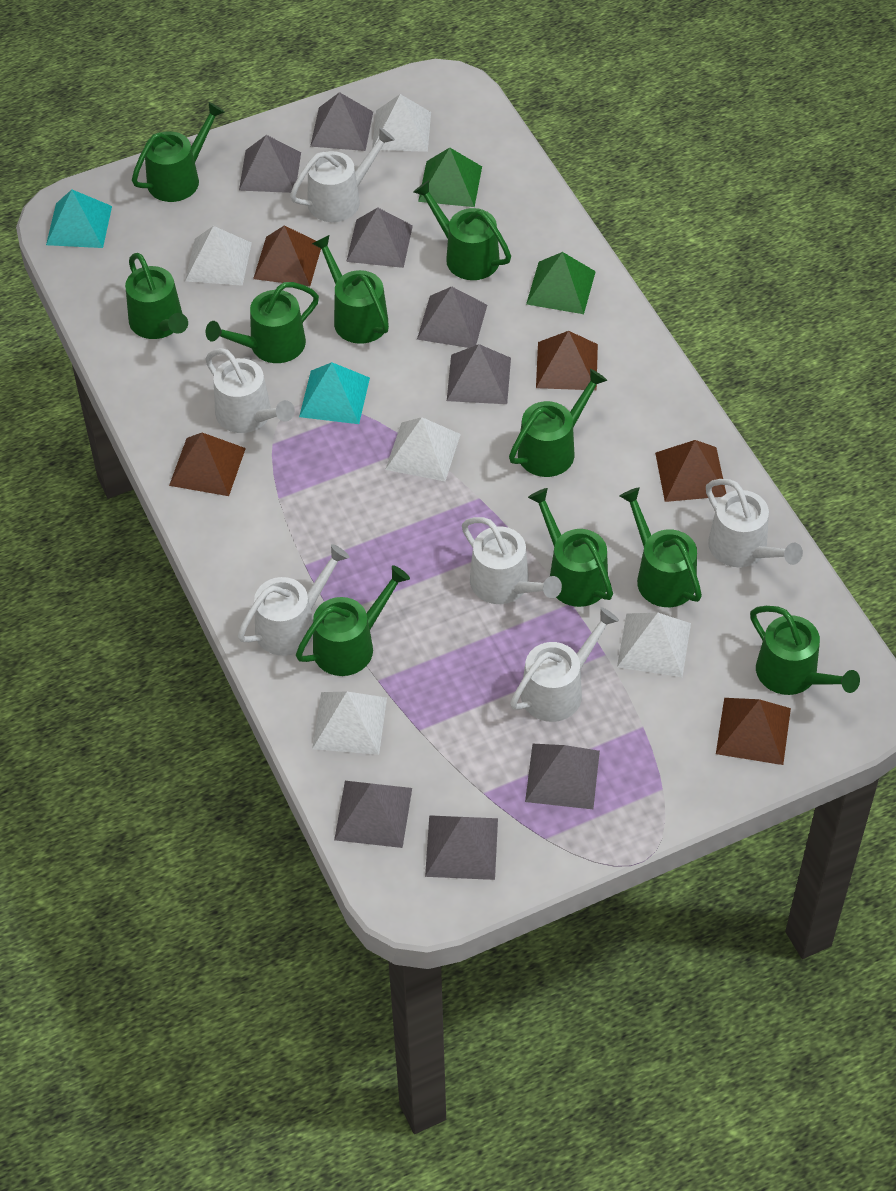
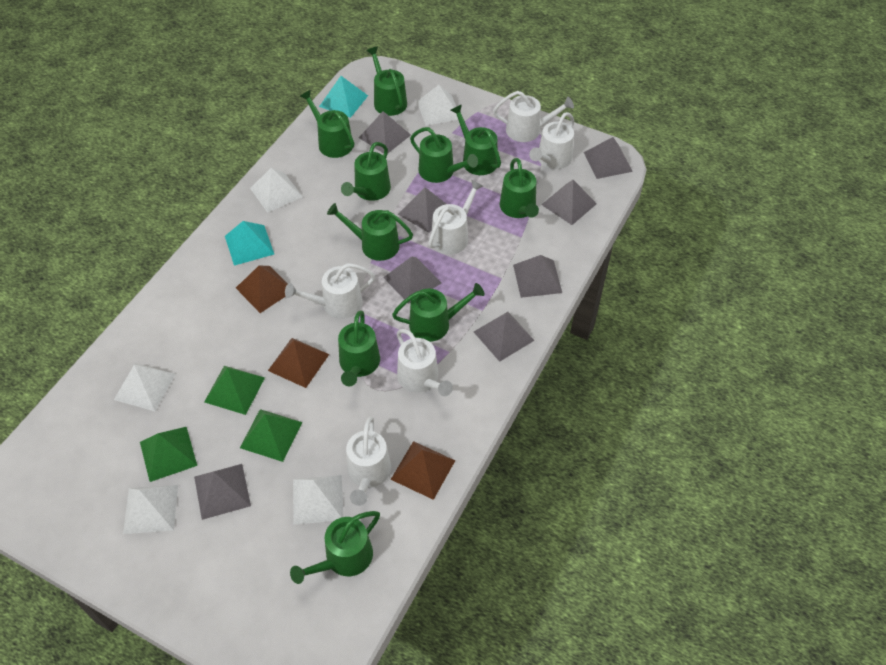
brown pyramid: [169,433,246,496] [253,225,321,286] [536,331,598,390] [655,440,726,502] [716,698,791,765] = 5 -> [236,265,288,313] [268,338,329,388] [390,441,456,500] = 3
green pyramid: [418,148,482,207] [526,252,596,314] = 2 -> [140,427,197,482] [204,366,265,415] [240,409,302,462] = 3

